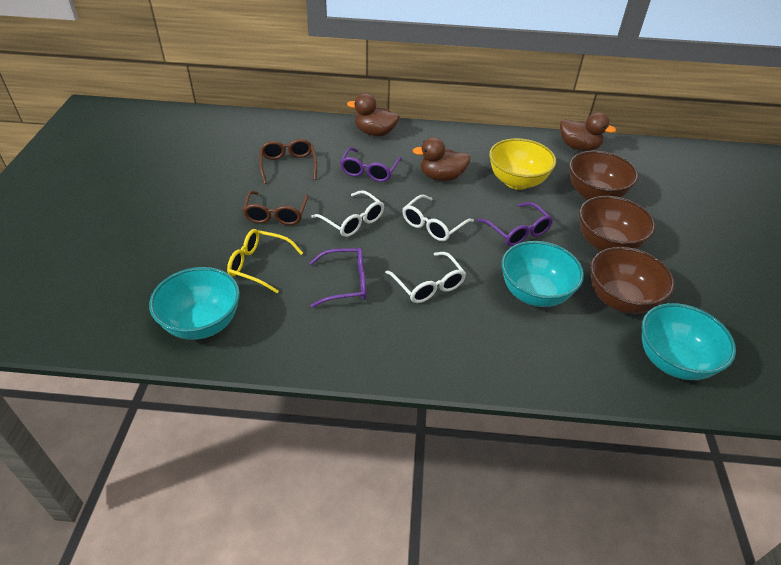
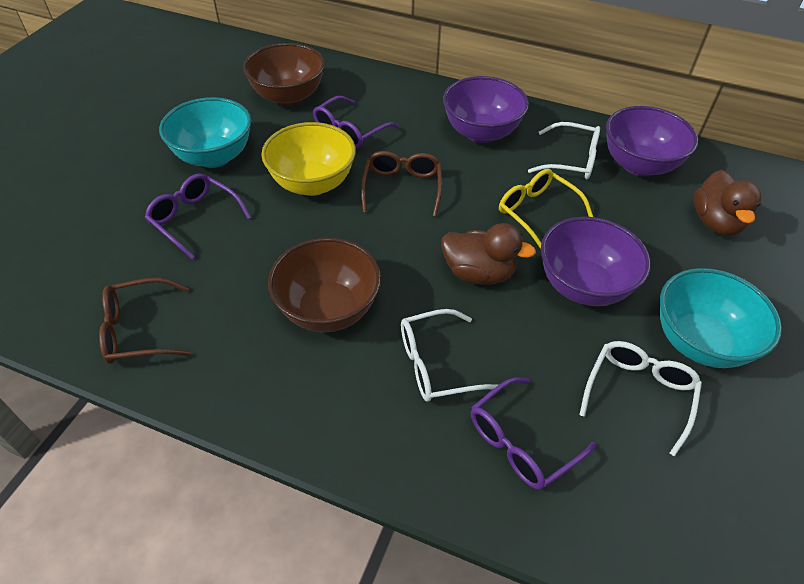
brown bowl: [569,151,638,200] [579,196,655,251] [590,247,675,314] = 3 -> [243,43,325,106] [268,238,381,332] = 2
brown duck: [347,93,400,136] [413,137,471,181] [560,112,616,151] = 3 -> [441,223,536,285] [694,170,762,236] = 2
purple bowl: none = 0 -> [443,76,529,143] [541,217,651,306] [606,106,698,176] = 3
turquoise bowl: [149,267,240,340] [501,241,584,307] [642,303,736,380] = 3 -> [159,97,251,168] [660,268,782,368] = 2

